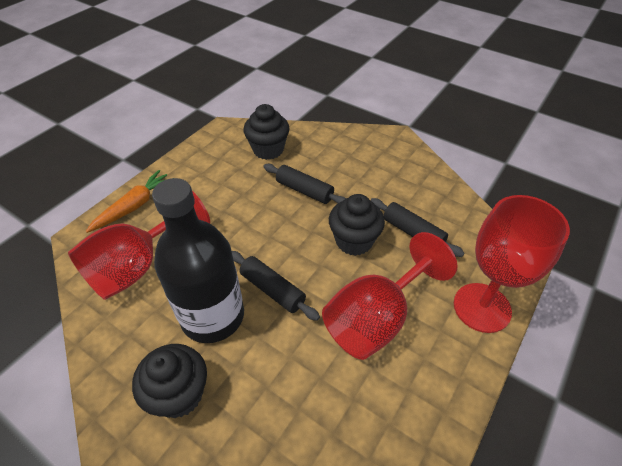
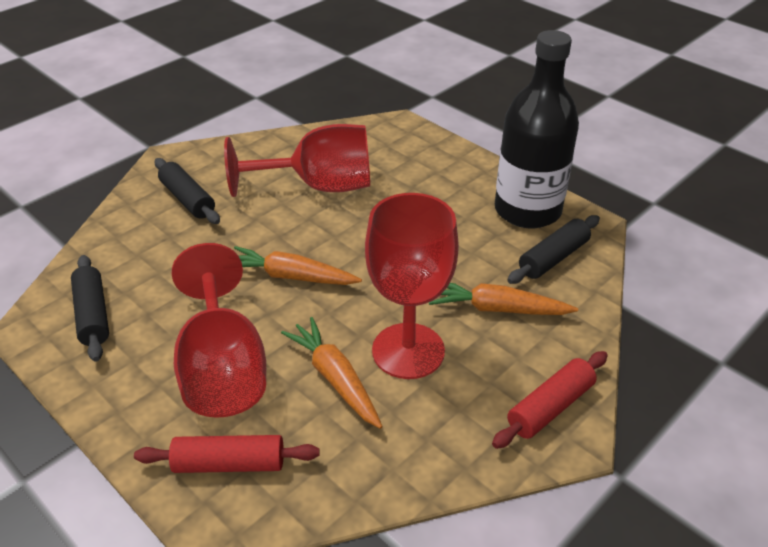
black cupcake: [132,344,207,418] [243,104,290,160] [329,194,385,256] = 3 -> none = 0
orange carrot: [86,170,167,233] = 1 -> [234,246,362,285] [281,317,383,429] [429,283,578,315] = 3
red rolling pin: none = 0 -> [134,435,320,473] [492,351,608,449] = 2

